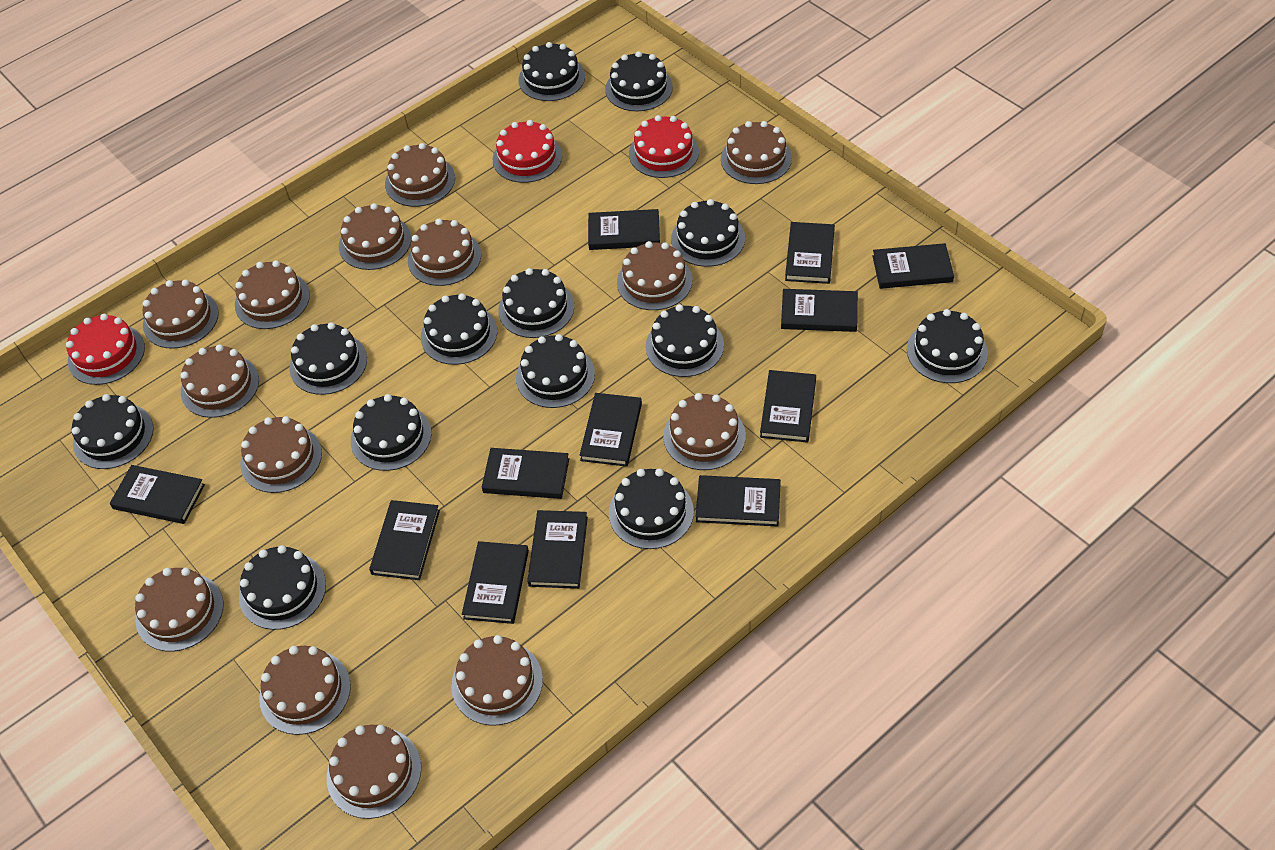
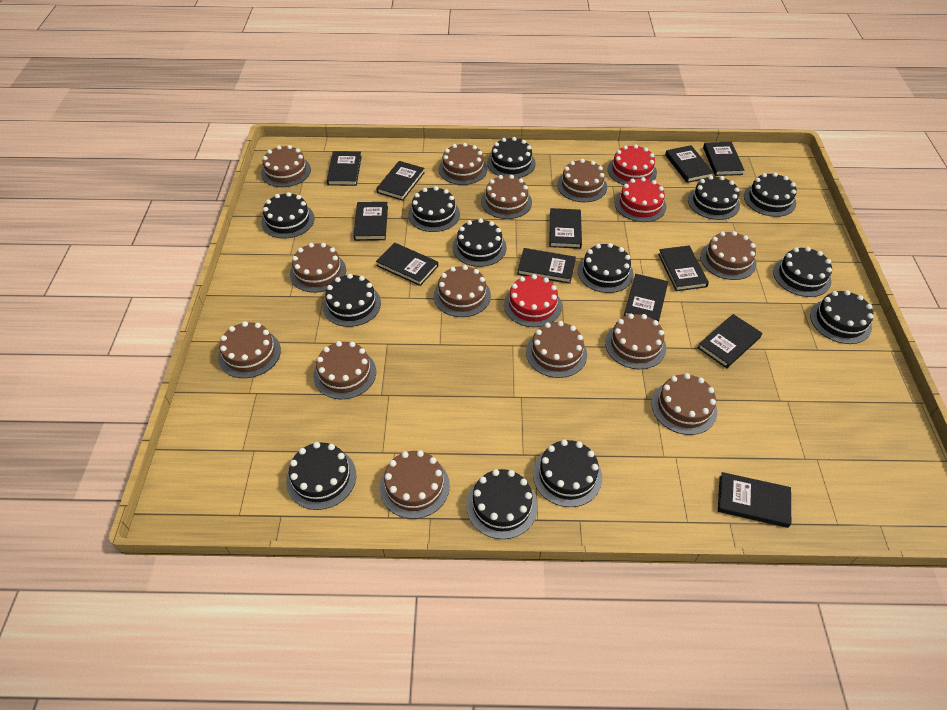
brown cake: [135,568,223,652] [142,279,219,349] [180,344,259,418] [235,260,310,329] [240,416,322,493] [259,646,351,735] [327,725,421,819] [339,203,411,270] [385,143,455,207] [408,219,481,286] [451,635,543,726] [617,241,692,310] [663,393,746,470] [721,121,792,184] = 14 -> [218,321,281,378] [261,145,311,187] [290,243,346,293] [313,341,376,399] [380,450,450,519] [434,265,491,317] [439,143,487,185] [481,175,532,219] [526,321,587,378] [557,159,607,202] [605,314,666,369] [652,373,717,435] [700,231,756,280] = 13

